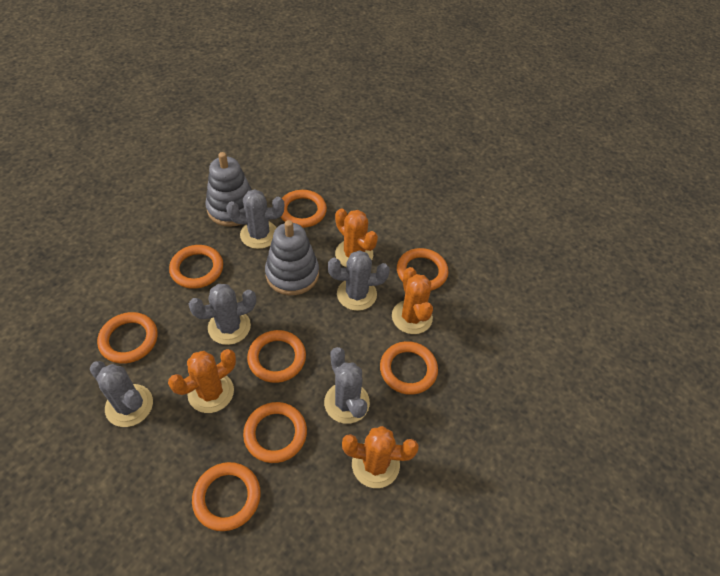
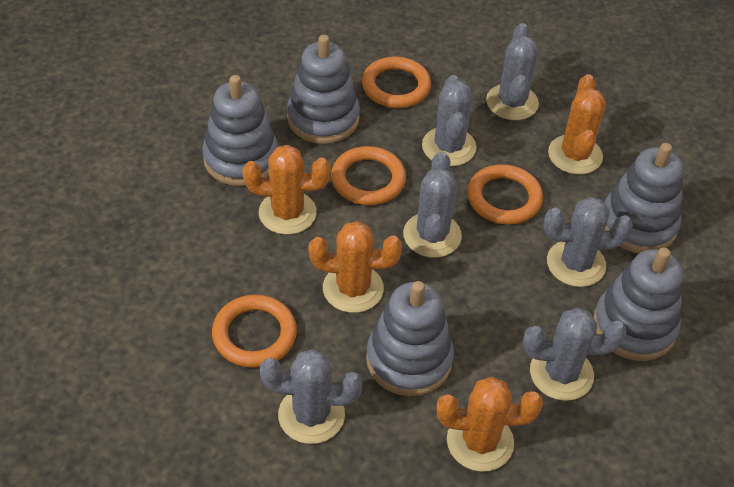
grey cactus: [90,361,153,427] [189,284,256,345] [226,189,284,249] [324,347,370,424] [328,250,390,311] = 5 -> [260,349,362,444] [403,152,462,258] [422,75,477,166] [486,23,539,120] [523,308,626,401] [543,197,633,287] = 6
grey stacking toy: [205,152,252,227] [265,220,319,295] = 2 -> [202,75,278,186] [287,35,360,144] [366,281,454,396] [593,248,683,361] [604,143,683,253] = 5
orange ring: [97,312,158,364] [169,245,223,289] [192,462,261,531] [243,402,307,463] [247,330,306,383] [281,190,327,228] [380,341,438,395] [397,248,449,291] = 8 -> [212,294,297,368] [331,146,406,205] [362,56,431,108] [468,164,543,225] = 4

